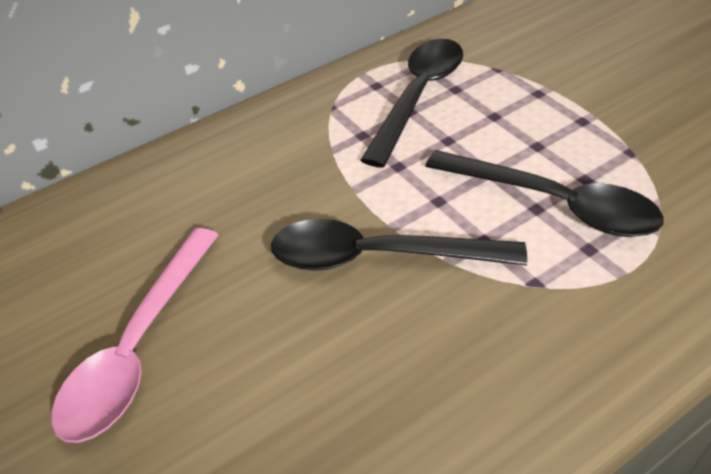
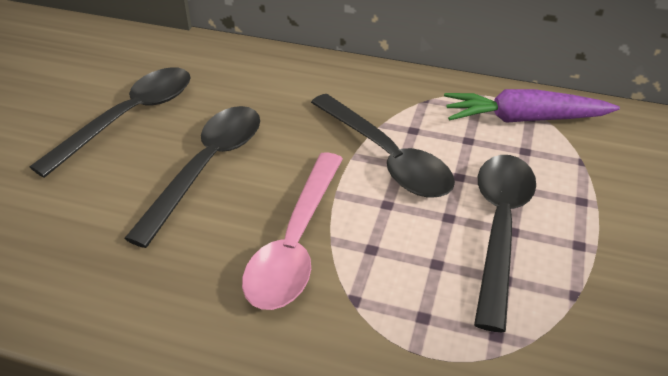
black spoon: [271,219,527,271] [361,39,463,168] [425,150,664,237] = 3 -> [30,67,191,178] [124,106,260,248] [311,94,455,197] [474,155,536,332] = 4
purple carrot: none = 0 -> [444,89,620,122] = 1

